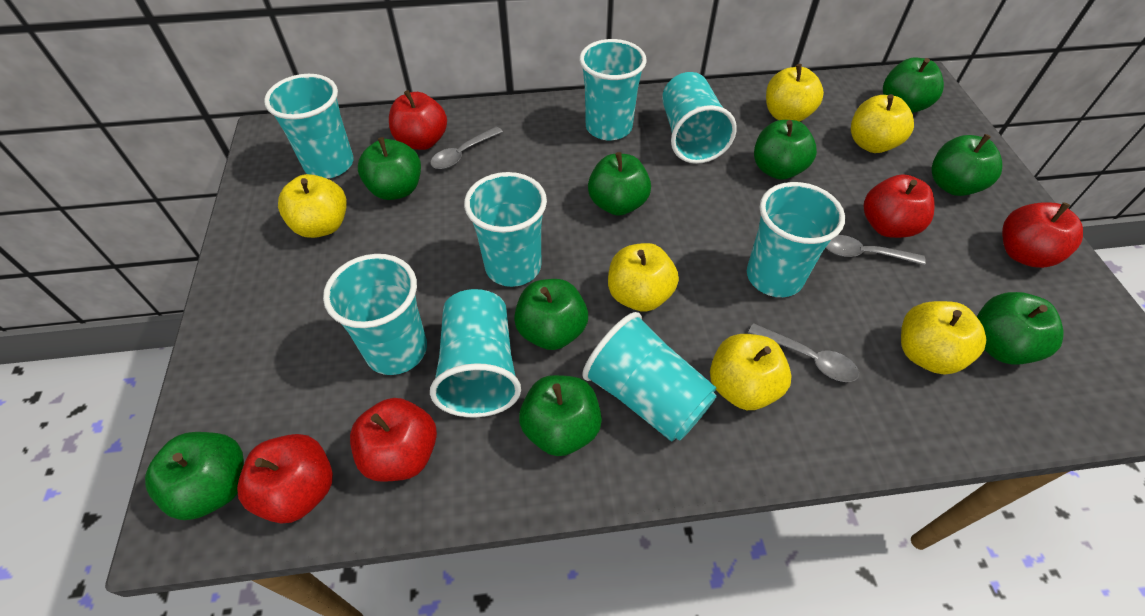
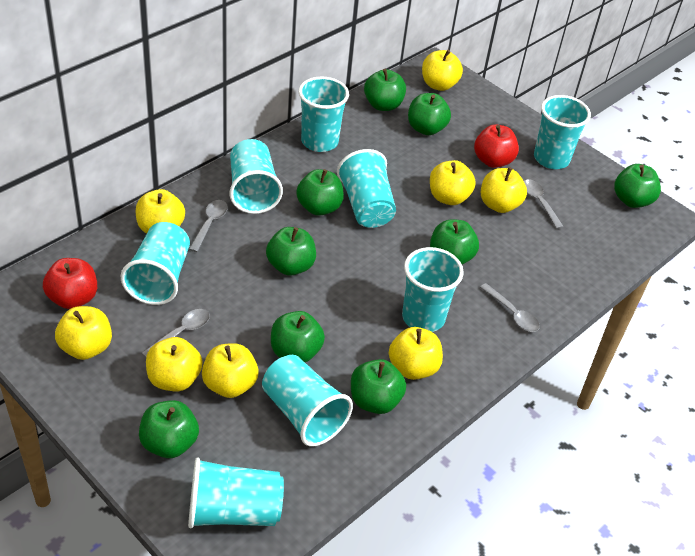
grey spoon: [430,127,503,169] [748,323,859,382] [826,235,926,265] = 3 -> [142,309,210,358] [189,200,228,252] [480,283,540,332] [524,179,564,229] = 4
red apple: [237,434,333,523] [350,398,437,482] [389,90,447,150] [863,175,935,238] [1002,202,1083,268] = 5 -> [43,258,97,309] [474,124,519,168] = 2
yellow apple: [278,174,347,238] [608,243,679,312] [710,334,792,410] [766,64,824,122] [851,94,914,153] [901,301,987,374] = 6 -> [55,306,112,360] [136,189,185,234] [146,337,203,392] [202,343,259,398] [389,327,443,380] [422,50,463,91] [430,160,476,205] [481,167,527,213] = 8

